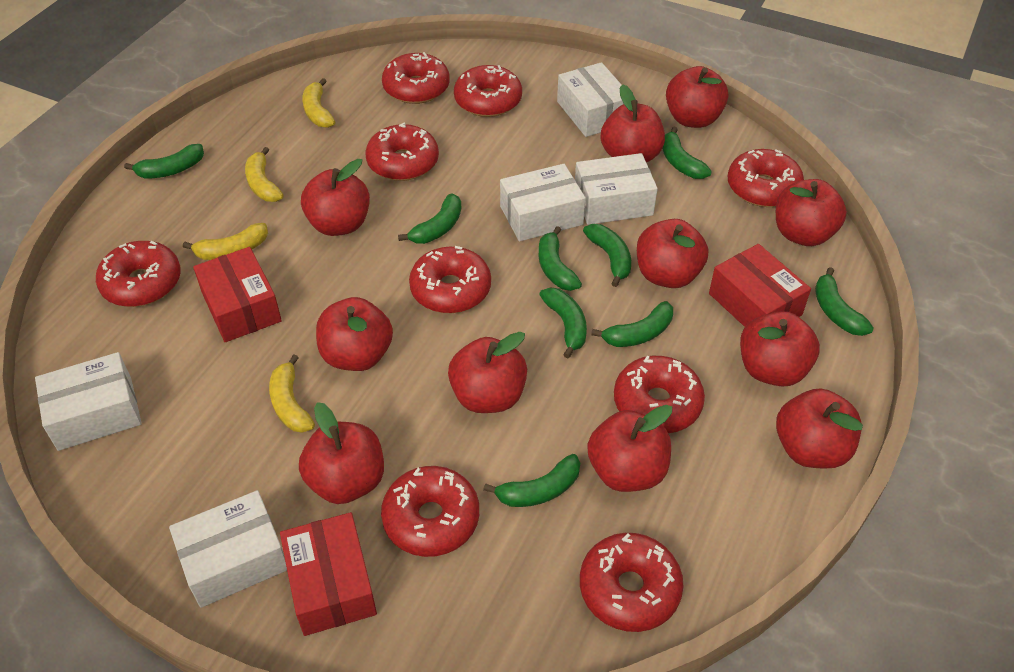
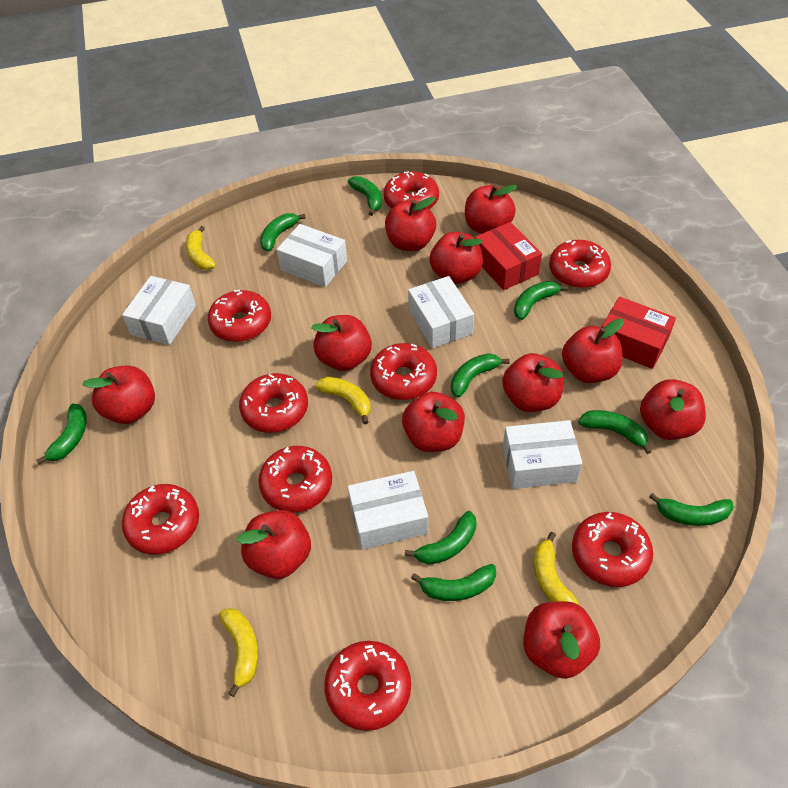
red box: [193,247,282,342] [280,512,377,636] [709,244,811,327] = 3 -> [475,222,542,290] [601,297,676,369] = 2

